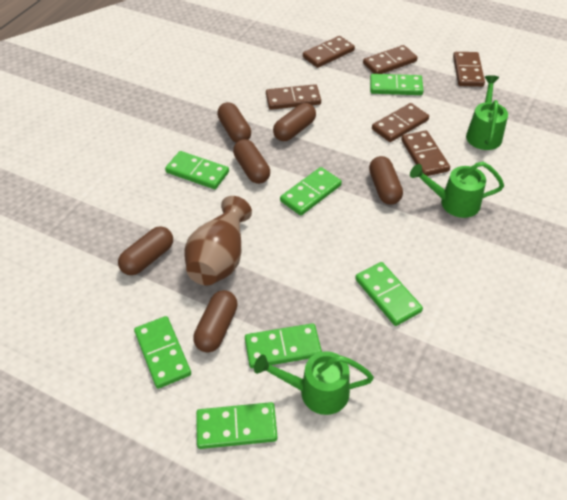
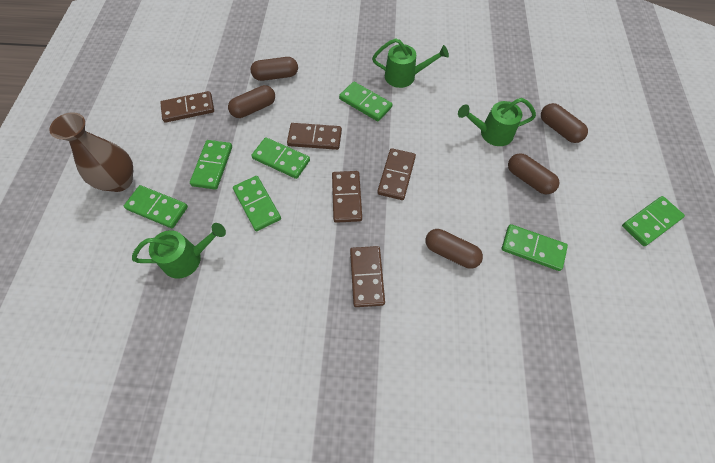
brown capsule: [118,226,173,275] [193,290,238,352] [217,102,251,143] [233,139,270,184] [273,103,316,141] [369,156,403,205] = 6 -> [228,85,275,118] [251,57,298,81] [425,229,483,269] [508,153,559,194] [541,103,588,143] = 5
brown domino: [266,84,321,110] [303,36,355,68] [363,45,417,74] [372,103,429,142] [401,130,450,176] [453,52,485,87] = 6 -> [160,91,214,123] [287,123,342,150] [332,171,362,223] [350,246,385,307] [377,148,416,200] = 5

